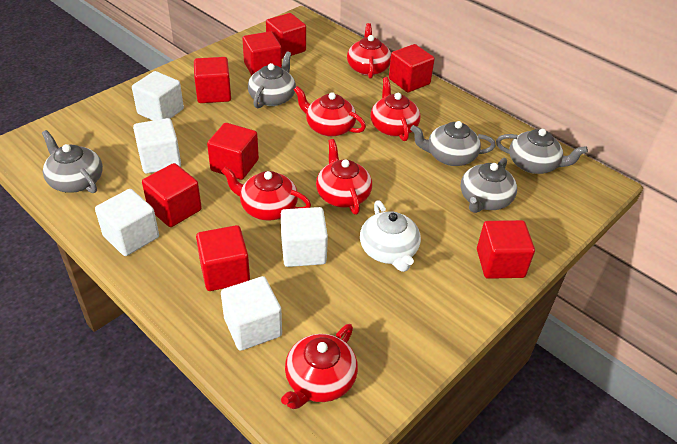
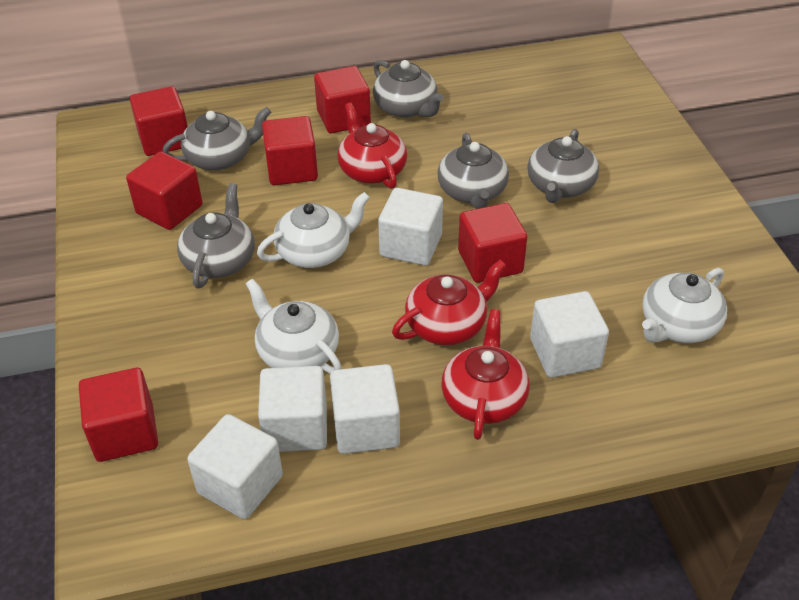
red cube: [142,163,202,227] [194,57,231,103] [196,225,250,291] [207,123,259,180] [242,31,282,76] [266,13,306,58] [389,44,435,92] [477,220,535,279] = 8 -> [79,368,158,462] [126,151,203,230] [130,86,188,156] [262,116,318,185] [314,66,371,133] [458,203,527,283] = 6
red teapot: [221,167,311,221] [281,324,358,409] [294,86,366,137] [316,139,372,214] [347,23,391,79] [370,77,420,141] = 6 -> [338,102,407,189] [392,260,506,345] [442,309,530,440] = 3
white teapot: [360,200,421,272] = 1 -> [246,279,342,374] [257,192,370,268] [642,268,727,343] = 3

